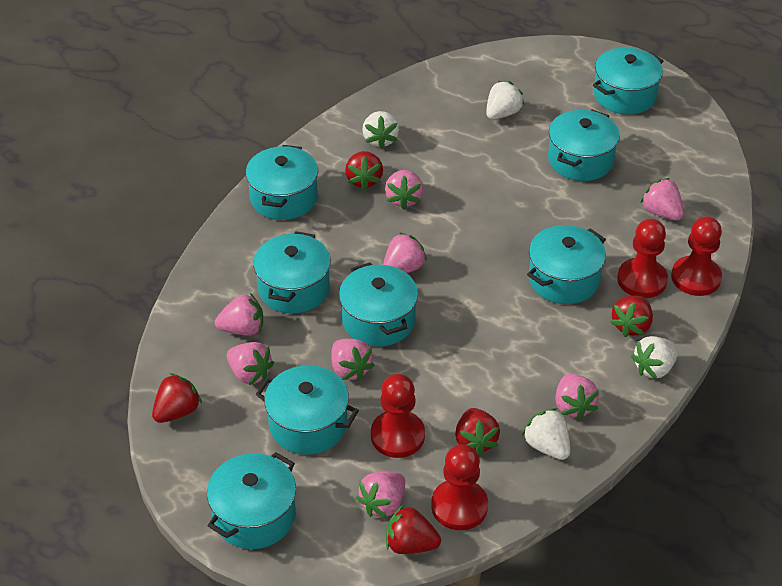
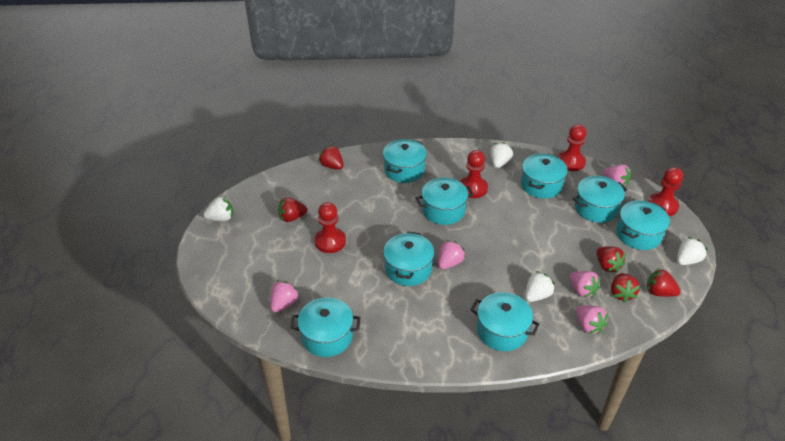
pink strawberry: [215,293,263,336] [227,342,274,385] [331,339,375,381] [356,472,405,519] [383,232,427,273] [385,170,423,210] [555,374,599,420] [640,178,684,220] = 8 -> [270,280,300,313] [438,240,466,269] [569,271,600,298] [576,306,608,334] [603,164,631,187] = 5

